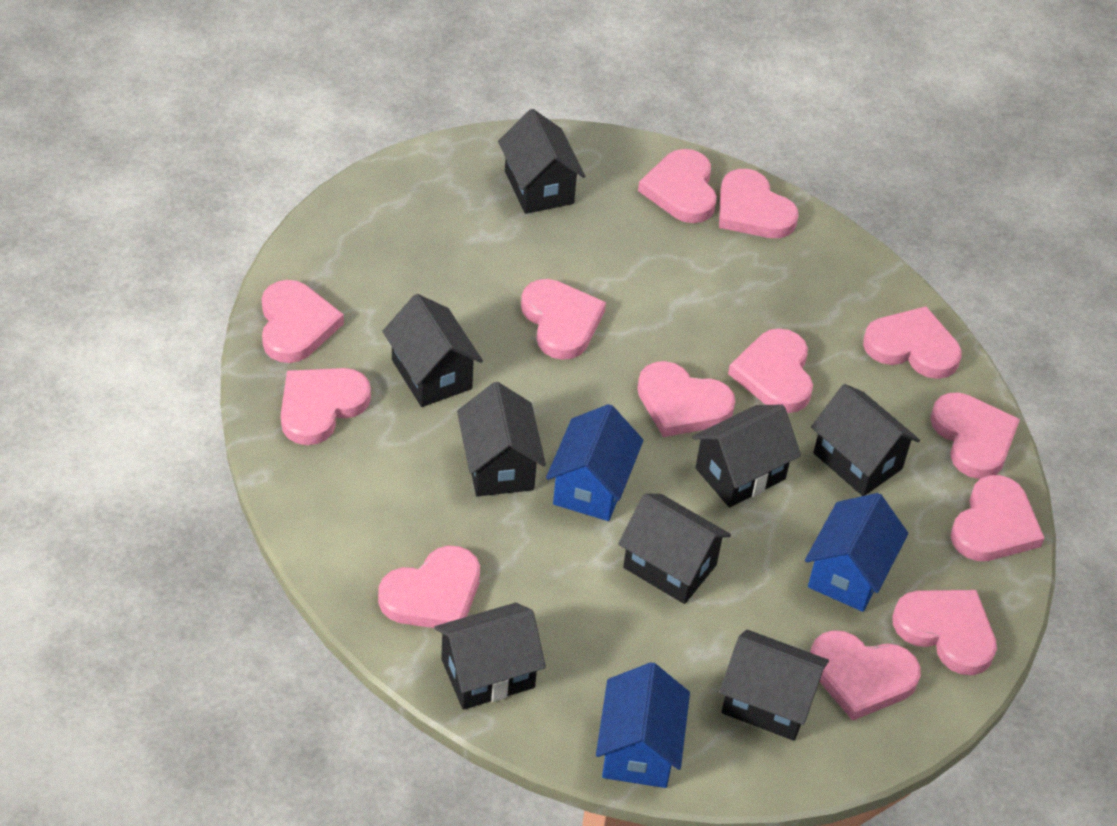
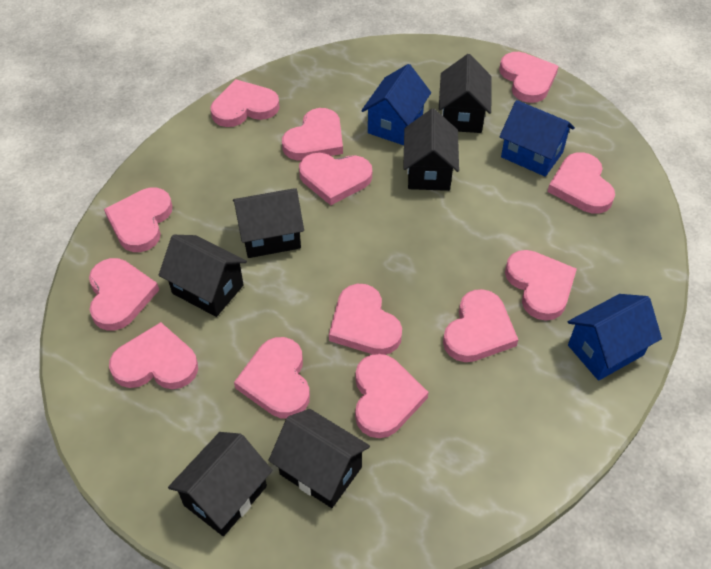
black house: [382,294,483,407] [434,603,546,710] [457,382,546,496] [498,109,585,214] [618,493,731,604] [692,405,801,508] [719,629,829,741] [811,384,920,496] = 8 -> [159,235,247,317] [168,432,272,536] [233,188,304,258] [268,409,370,508] [403,109,459,191] [439,54,492,133] = 6

